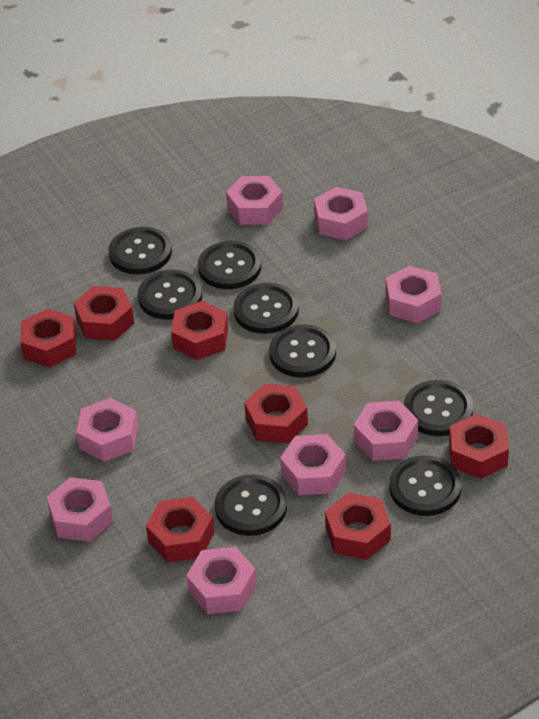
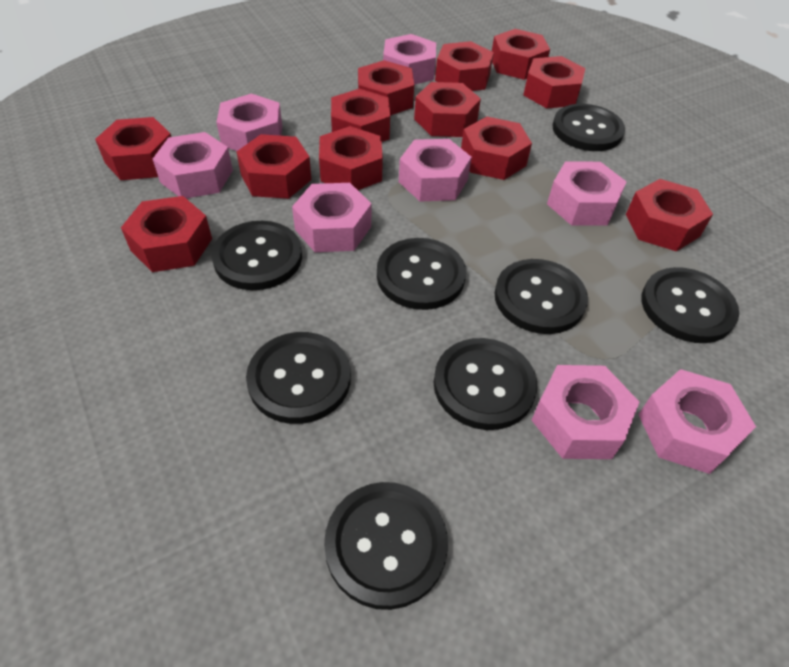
red nut: [20,308,76,368] [74,286,134,341] [146,497,215,562] [171,301,228,360] [244,384,308,443] [325,493,391,560] [449,414,509,479] = 7 -> [95,117,171,180] [121,196,212,272] [237,134,311,199] [319,126,383,190] [331,88,390,142] [358,60,414,116] [414,82,481,137] [435,41,494,91] [461,117,532,180] [492,29,550,80] [523,56,585,108] [626,179,713,251] = 12

